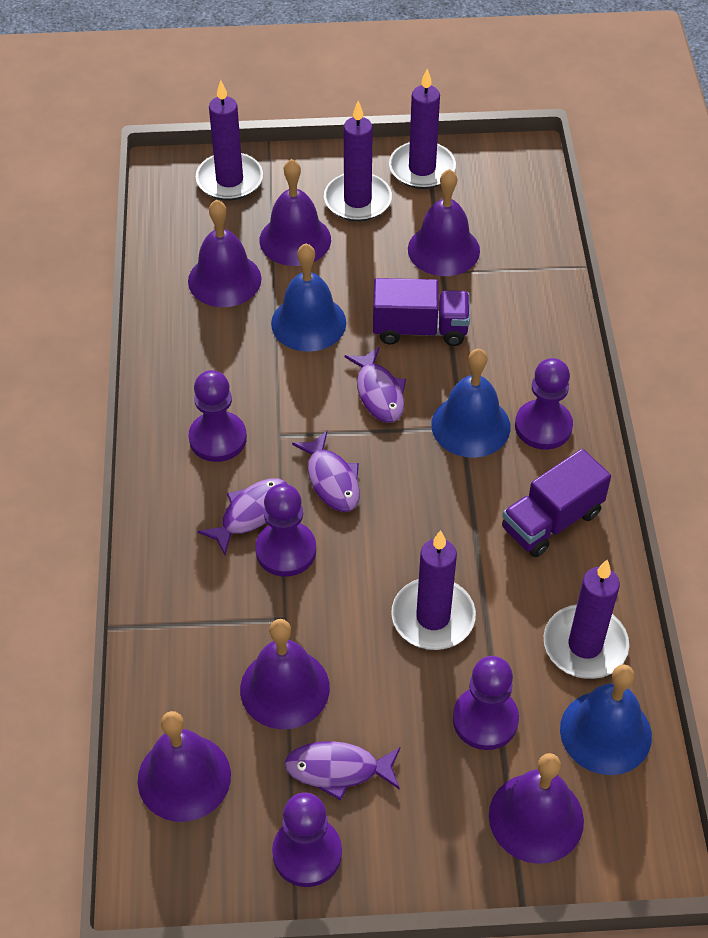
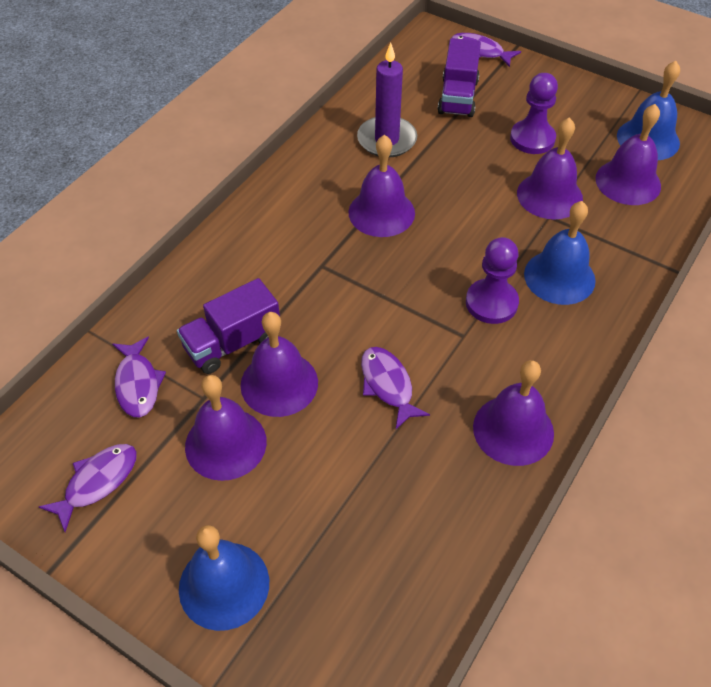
purple candle: [196,80,263,200] [324,101,392,221] [389,69,456,189] [391,530,476,650] [544,560,629,679] = 5 -> [357,43,417,157] = 1
purple pawn: [189,370,247,462] [255,484,316,577] [272,792,342,887] [453,656,519,750] [515,358,573,450] = 5 -> [466,237,519,324] [510,73,558,154] = 2

